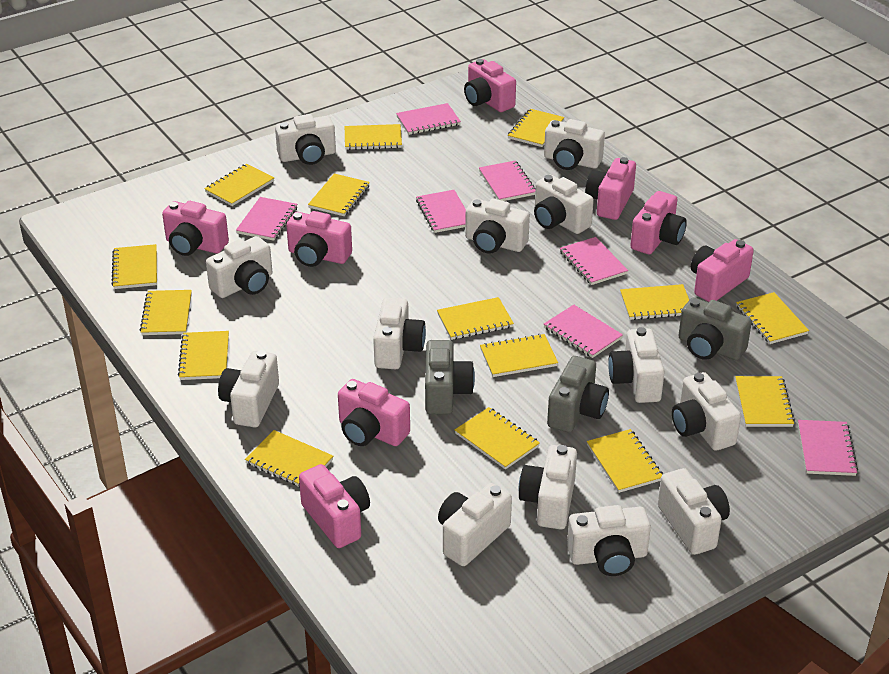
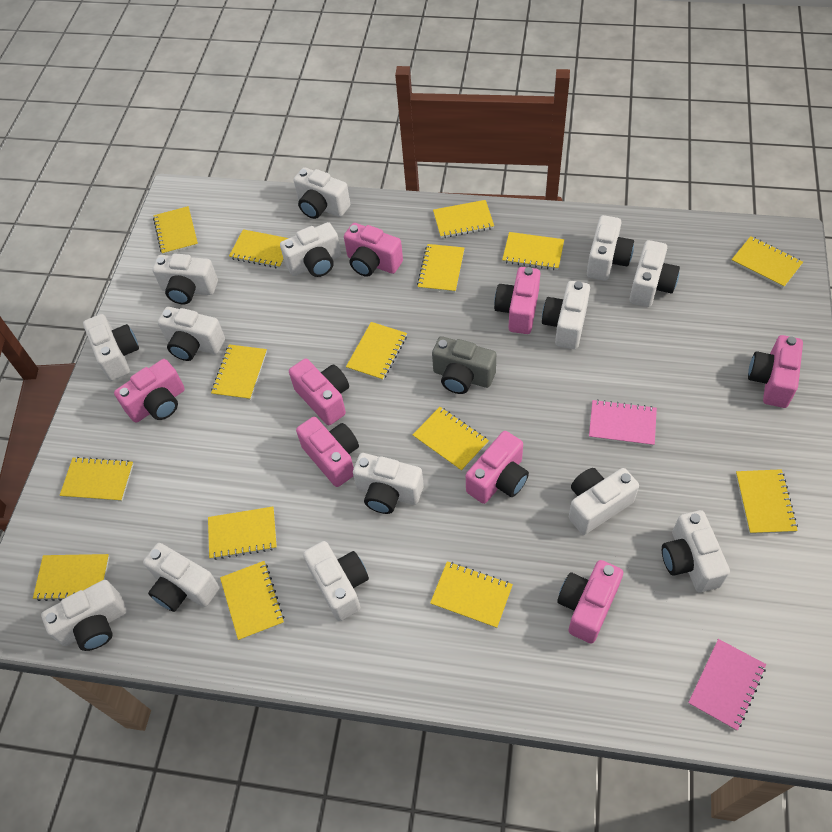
grey camera: [425,340,475,414] [547,356,609,433] [678,297,752,360] = 3 -> [432,336,496,394] = 1
pink notebook: [236,197,297,241] [396,103,461,135] [416,190,466,233] [479,161,535,201] [544,305,623,358] [560,237,628,285] [798,420,858,476] = 7 -> [589,399,657,446] [688,639,766,731] = 2
white camera: [206,236,272,298] [218,350,279,427] [275,114,336,165] [373,297,426,369] [438,483,512,566] [465,199,530,254] [519,445,577,529] [534,175,594,234] [544,119,605,170] [567,505,651,576] [608,327,665,403] [658,468,730,555] [672,372,741,451] = 13 -> [41,580,127,651] [83,314,139,381] [143,543,220,612] [153,254,218,304] [158,307,225,361] [280,222,341,277] [294,167,350,219] [303,541,369,621] [353,453,424,514] [542,281,590,349] [569,468,639,535] [587,215,634,281] [630,240,680,307] [662,510,730,592] = 14

